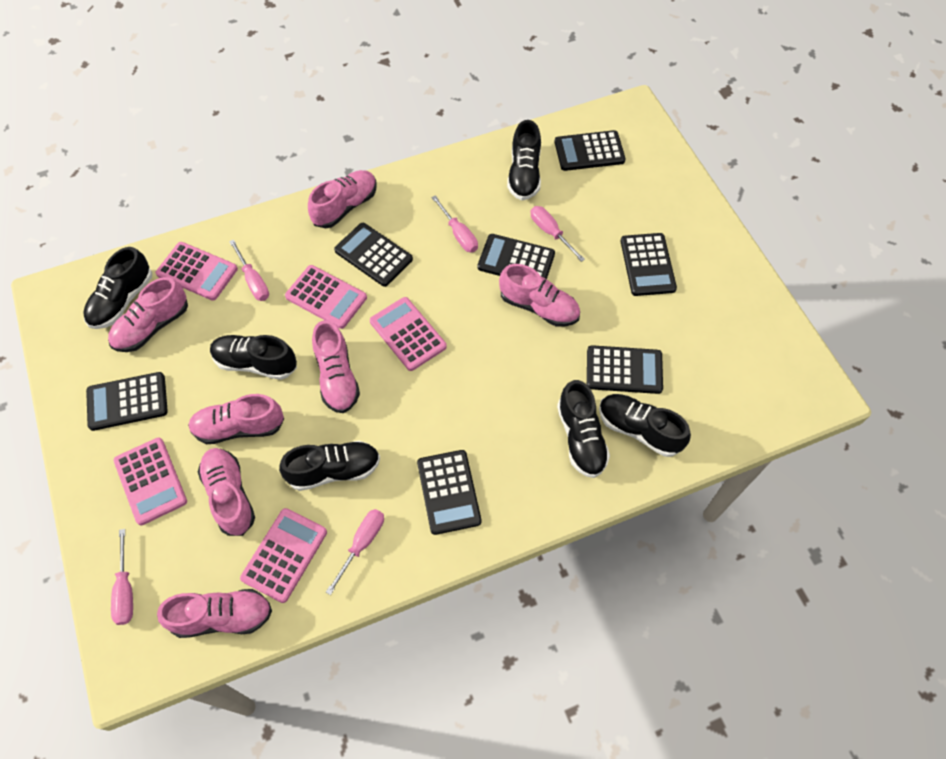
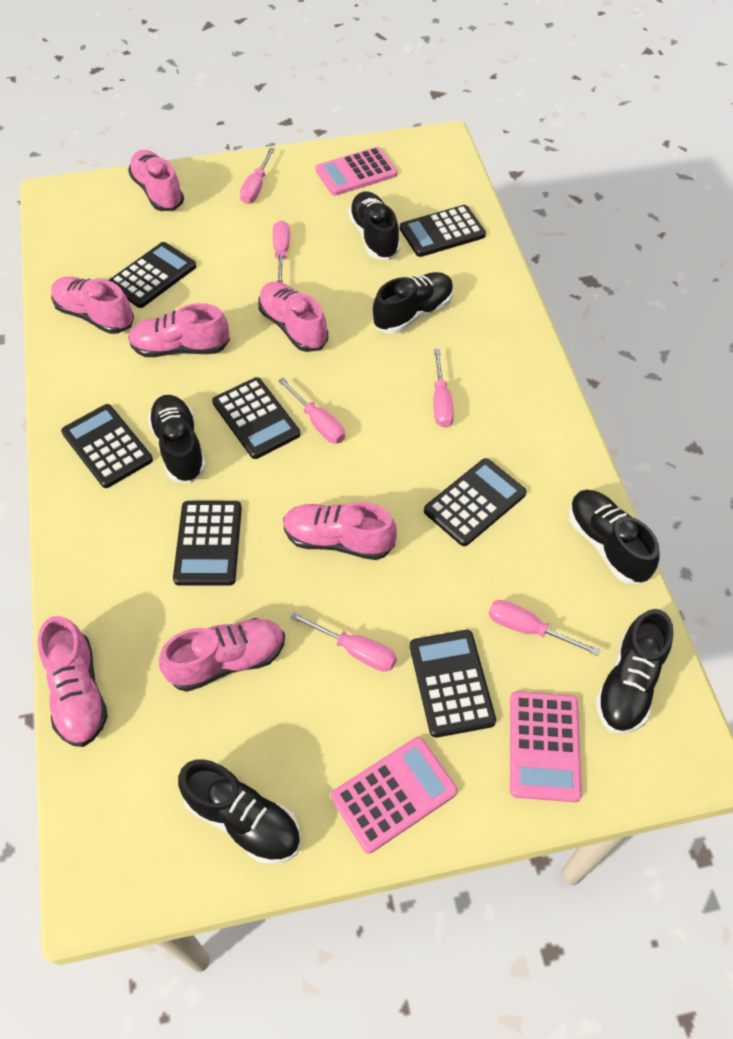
pink calculator: [114,438,187,525] [156,242,238,301] [240,508,327,603] [285,265,367,329] [370,297,447,371] = 5 -> [316,147,397,196] [331,737,458,854] [510,691,582,802] = 3
pink screwdriver: [111,529,133,625] [229,240,269,301] [326,509,384,595] [431,195,478,253] [530,206,585,262] = 5 -> [240,148,275,204] [273,220,290,283] [278,378,345,443] [291,612,397,672] [433,349,454,428] [489,600,601,656] = 6

